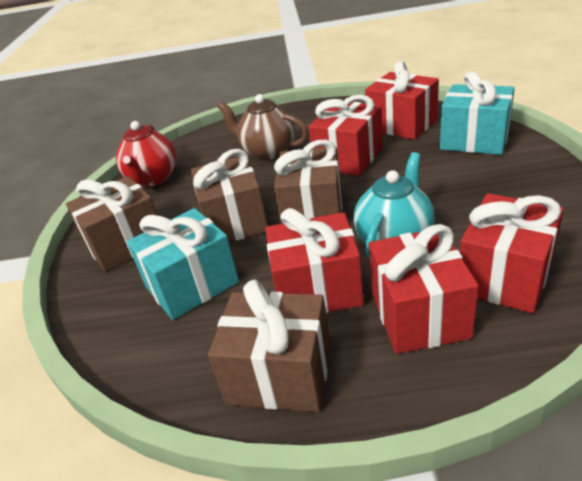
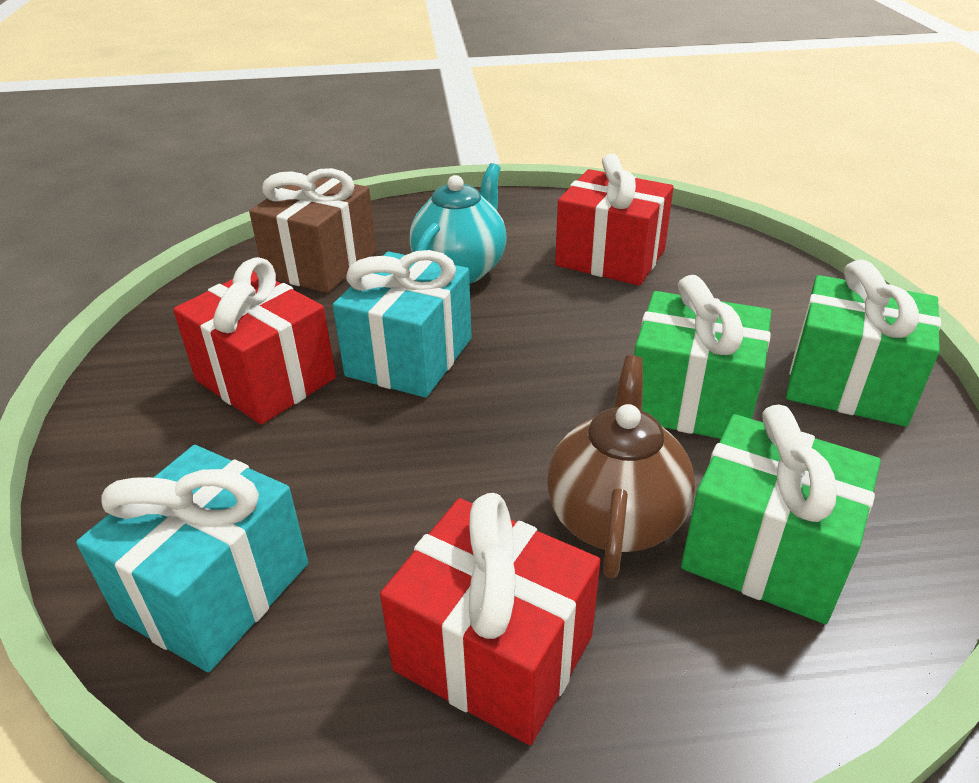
brown gift: [66,176,158,271] [191,149,268,242] [208,280,331,412] [274,140,342,224] = 4 -> [249,168,377,293] = 1
green gift: none = 0 -> [634,275,771,439] [681,405,881,624] [786,259,941,427] = 3
red gift: [265,208,364,313] [309,95,383,176] [365,61,439,140] [369,224,478,354] [460,193,564,314] = 5 -> [173,257,336,425] [380,493,601,745] [555,153,674,286] = 3
red teapot: [116,121,177,187] = 1 -> none = 0

